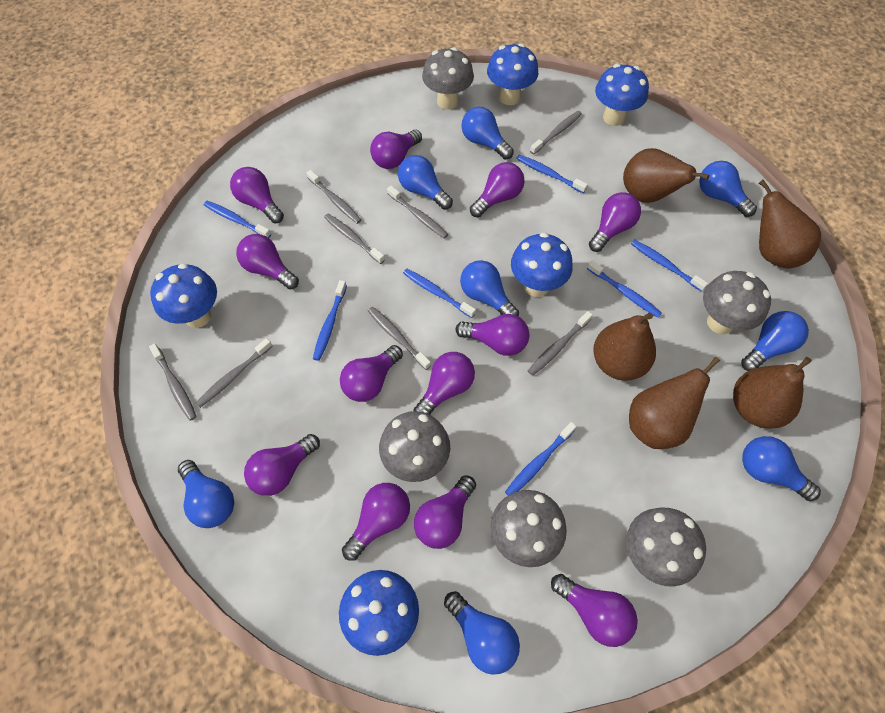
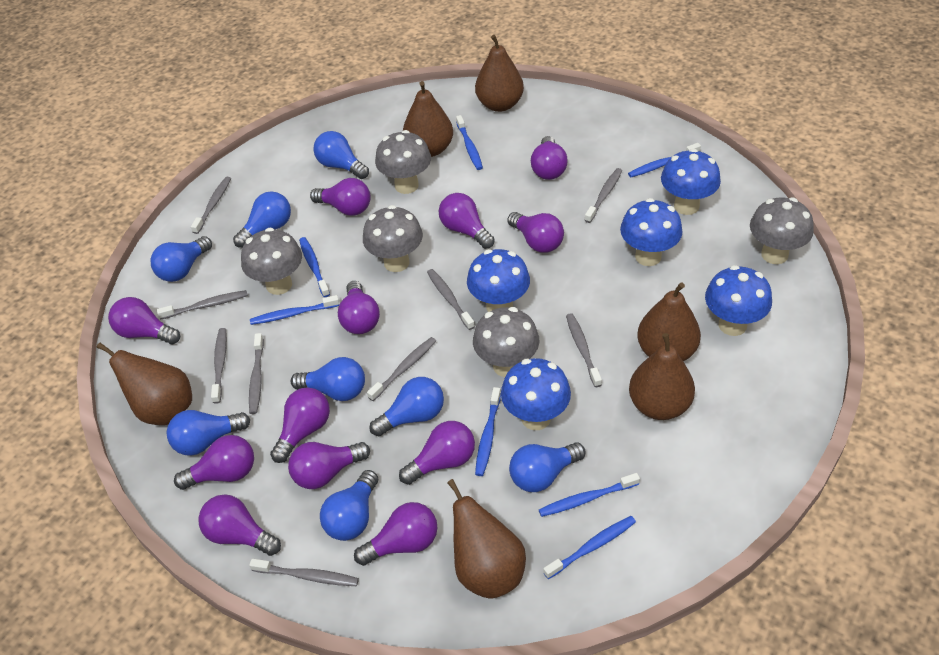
brown pear: [593,313,656,381] [623,148,709,203] [629,357,720,449] [733,357,812,429] [759,180,821,268] = 5 -> [97,343,192,425] [403,81,453,157] [447,479,526,599] [475,35,524,112] [629,333,695,420] [637,282,701,361] = 6
grey toothbrush: [149,343,197,421] [196,338,272,408] [307,170,361,224] [324,213,385,264] [368,307,431,370] [387,186,448,239] [528,311,593,376] [530,111,582,154] = 8 -> [157,290,248,320] [191,177,231,234] [211,328,227,404] [249,333,264,414] [249,559,359,586] [367,337,436,401] [427,269,475,330] [566,313,602,387] [585,168,622,223] = 9

